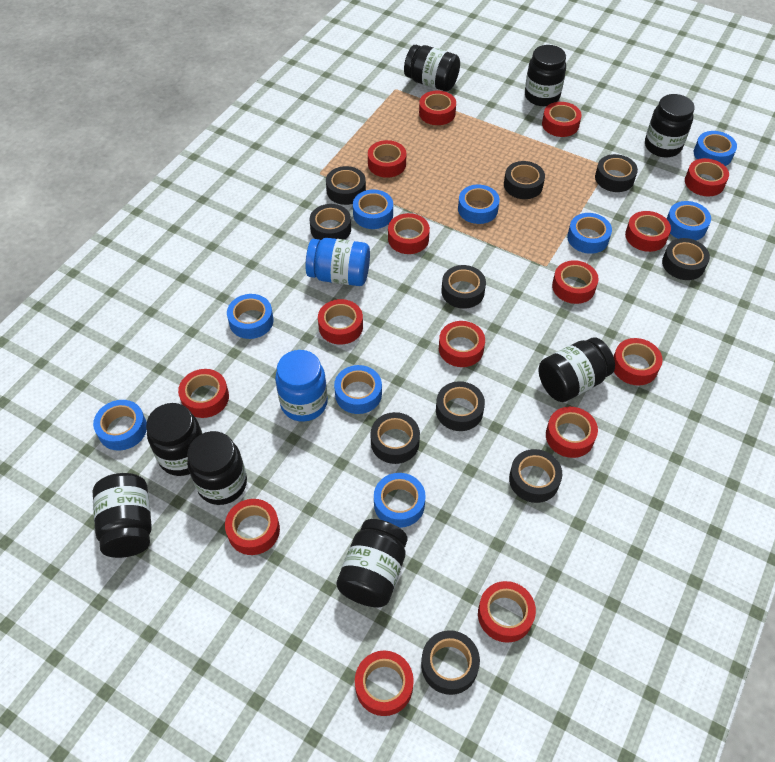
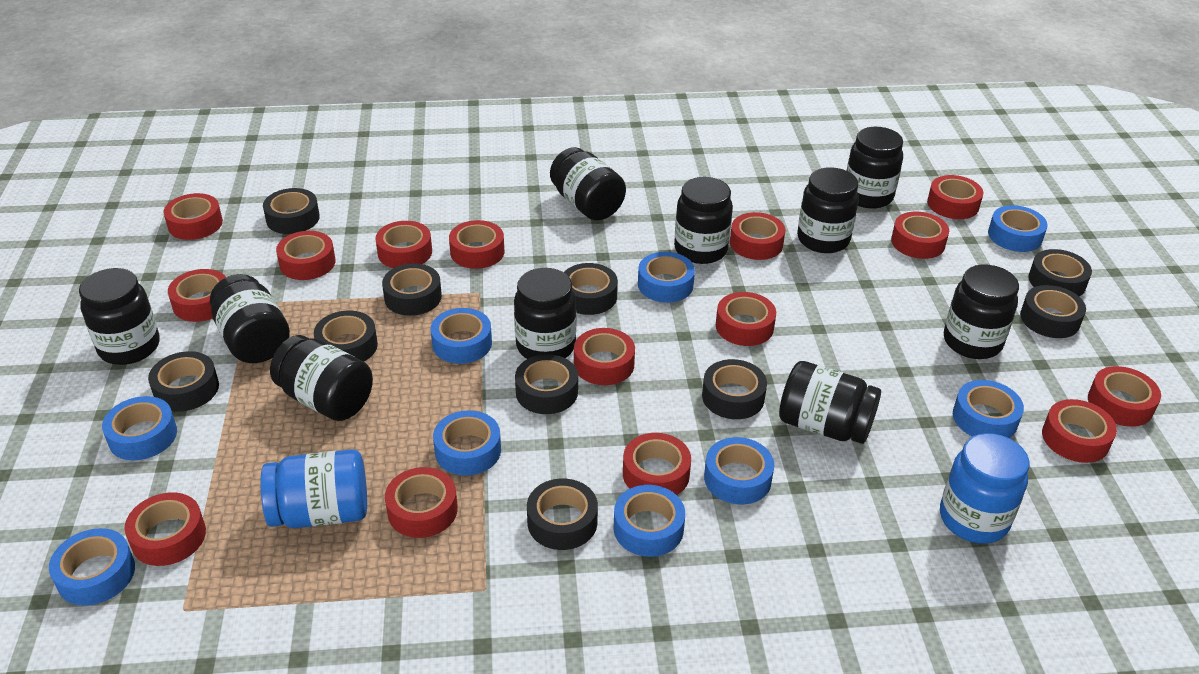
black jar: [93,473,152,558] [146,403,203,476] [187,431,247,505] [337,519,407,608] [404,45,460,91] [525,45,566,106] [539,337,615,402] [645,94,695,157] = 8 -> [79,268,160,365] [210,274,290,363] [270,335,373,421] [514,268,577,359] [550,147,626,220] [674,177,733,264] [779,361,881,444] [797,167,859,253] [847,127,903,208] [944,264,1019,359] = 10

